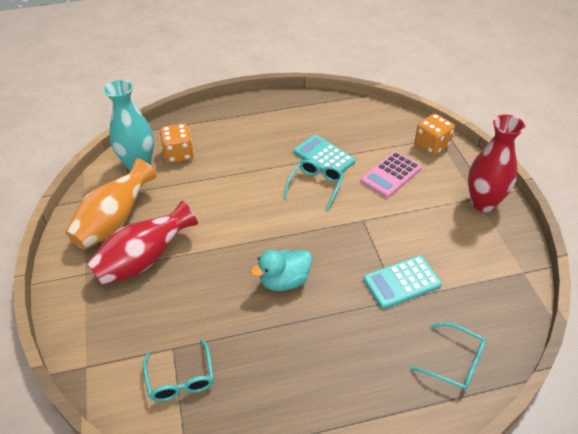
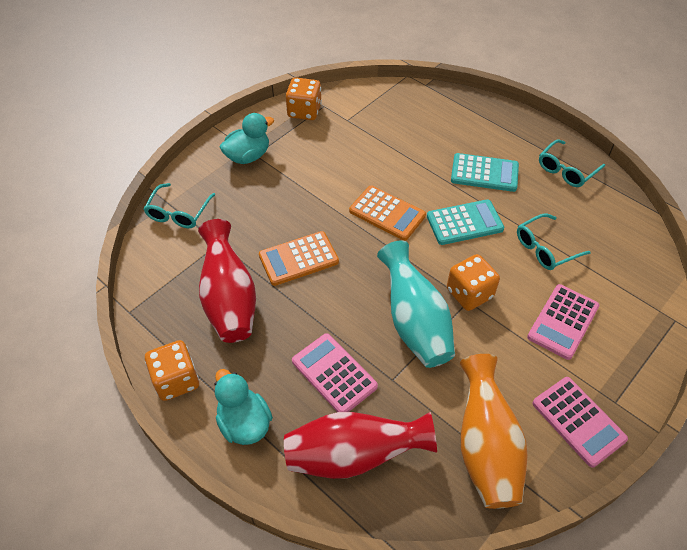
orange calculator: none = 0 -> [259,231,339,286] [349,186,426,241] = 2
orange dice: [160,123,194,163] [415,114,455,155] = 2 -> [145,340,199,401] [286,77,322,120] [447,254,500,311] = 3
pink calculator: [360,151,422,198] = 1 -> [292,333,378,412] [527,284,599,360] [532,377,628,468] = 3
turquoise duck: [250,250,312,291] = 1 -> [214,369,273,445] [220,113,274,164] = 2

